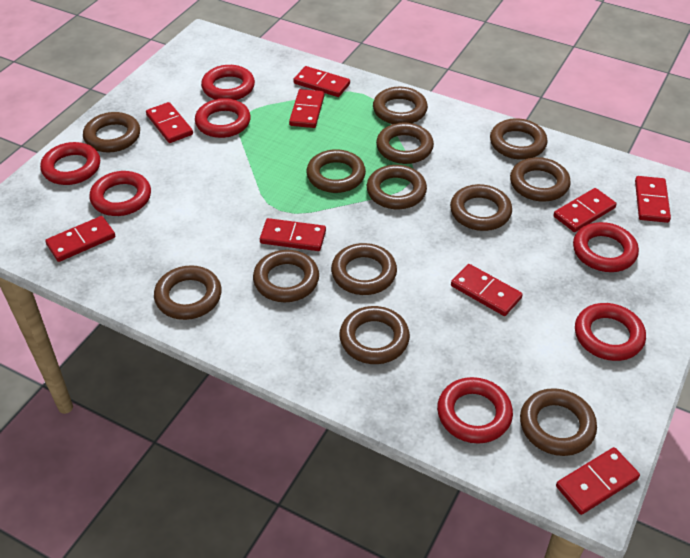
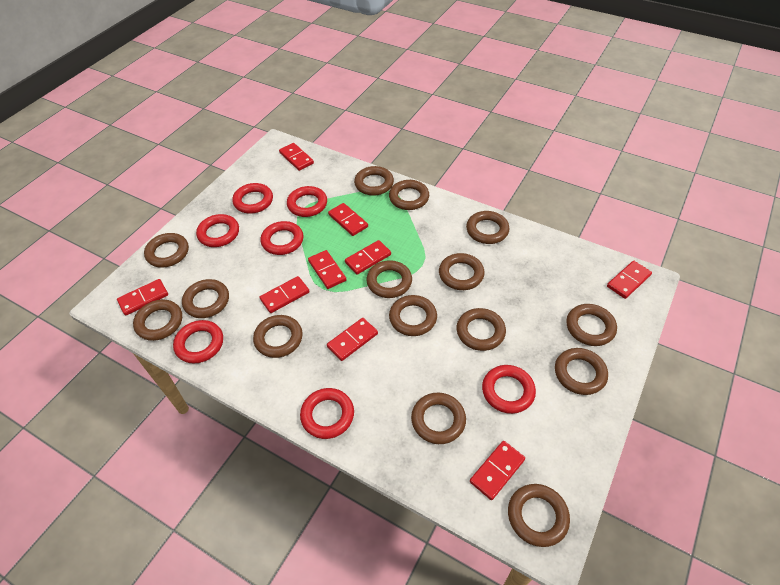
brown ring: [83,112,140,152] [154,265,222,320] [253,250,319,302] [306,149,366,193] [331,243,397,295] [339,306,410,364] [367,165,427,209] [373,87,428,124] [376,123,434,164] [450,184,512,231] [490,118,548,159] [510,157,571,202] [520,388,597,456] = 13 -> [133,299,182,341] [144,233,189,268] [182,279,229,318] [253,315,303,358] [354,166,394,196] [367,260,412,298] [389,180,429,210] [389,295,437,336] [411,393,466,444] [439,253,485,290] [457,308,506,351] [466,211,510,244] [508,484,570,547] [555,348,608,395] [566,304,617,346] = 15

